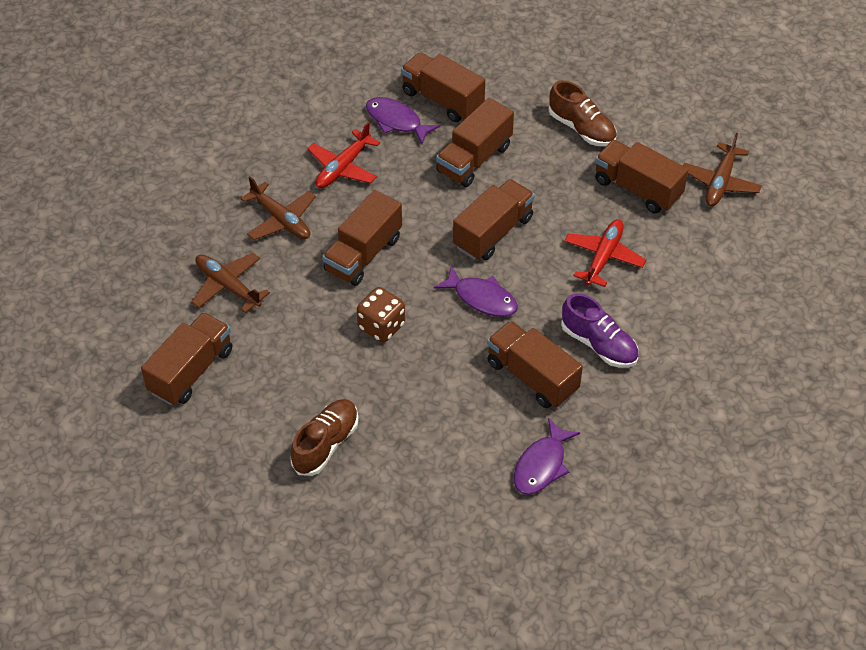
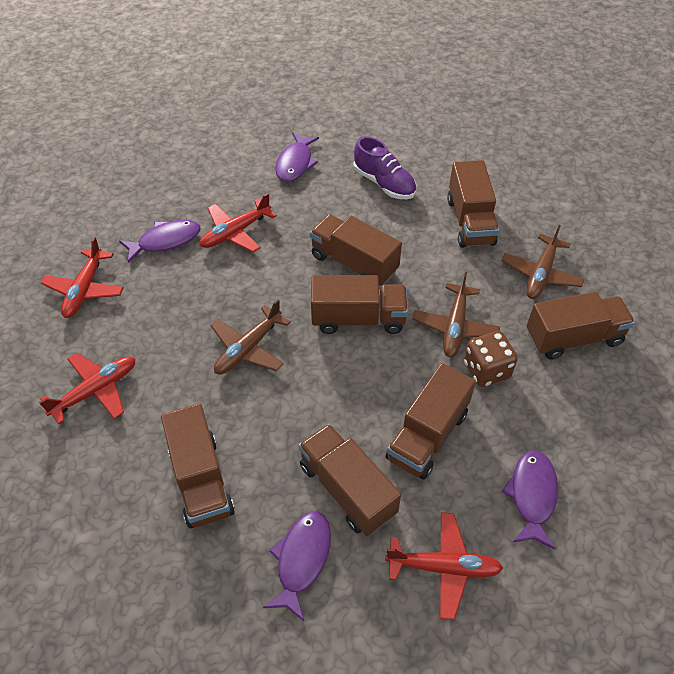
brown shoe: [291,399,359,476] [549,80,616,146] = 2 -> none = 0
purple fish: [366,97,440,144] [434,265,518,317] [514,418,580,495] = 3 -> [119,220,201,263] [263,512,331,621] [275,132,319,182] [502,450,558,549] = 4
red plane: [307,122,380,188] [564,219,646,287] = 2 -> [39,353,135,424] [41,237,124,318] [200,193,277,253] [385,512,503,620] = 4

